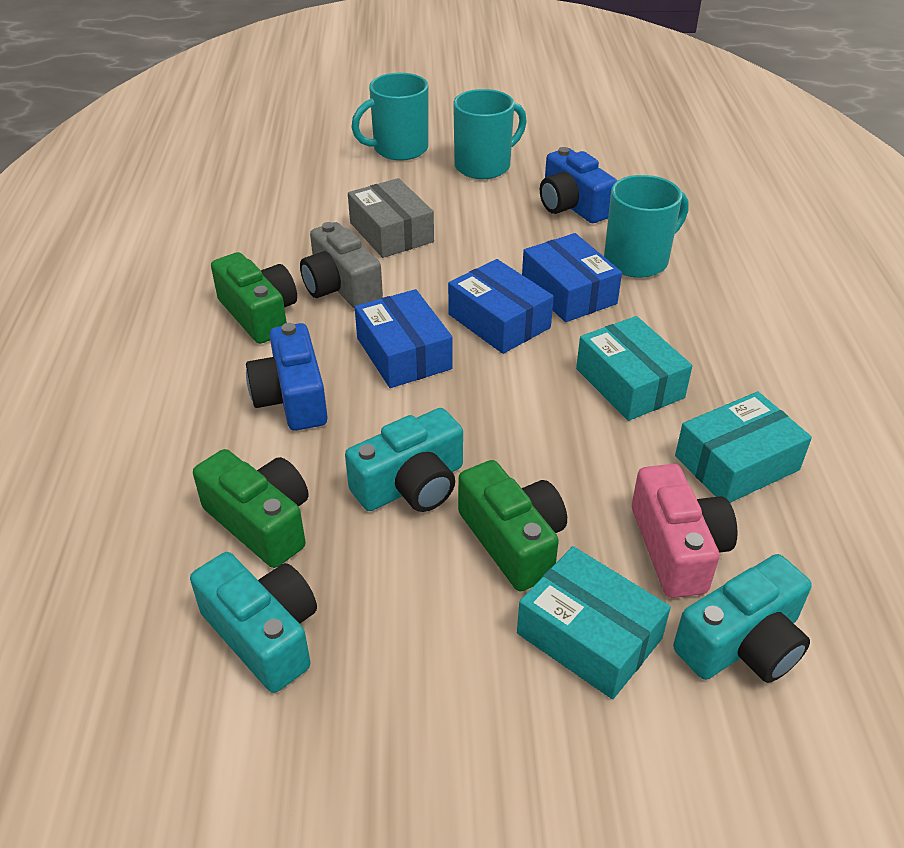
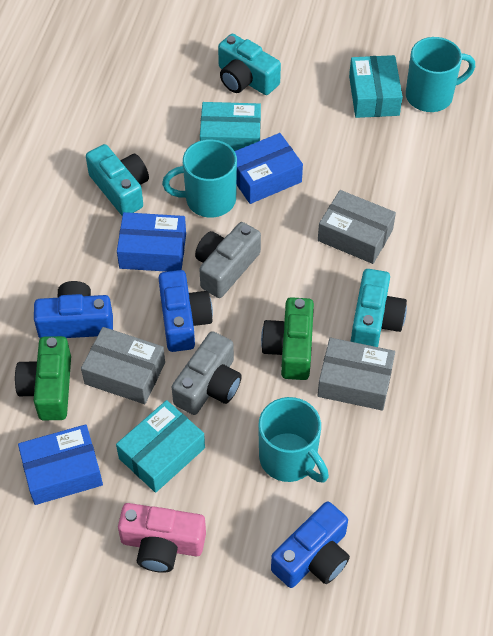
blue camera: [246,323,328,431] [540,147,617,223] = 2 -> [34,281,113,338] [158,270,213,352] [271,501,350,588] = 3
green camera: [193,449,308,568] [211,252,297,344] [458,460,567,592] = 3 -> [15,336,71,420] [261,297,314,380] = 2
grey box: [348,178,434,258] = 1 -> [81,327,165,404] [317,338,395,411] [318,190,396,264] = 3
grey camera: [300,222,383,309] = 1 -> [172,331,242,415] [195,222,261,298] = 2

